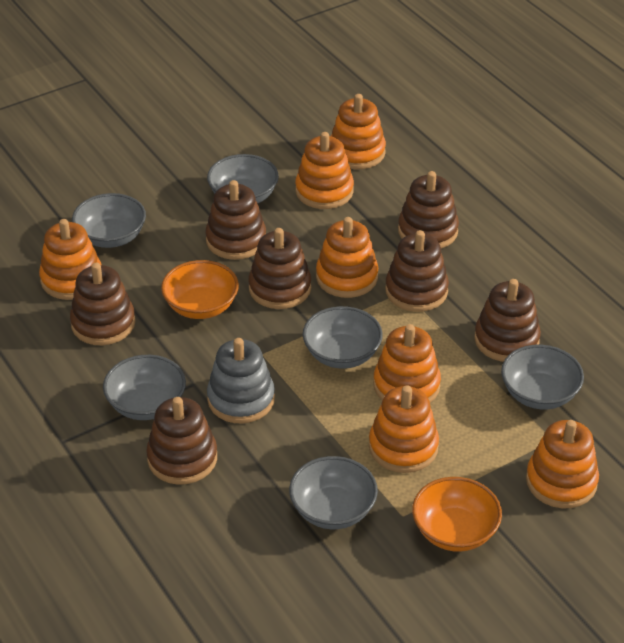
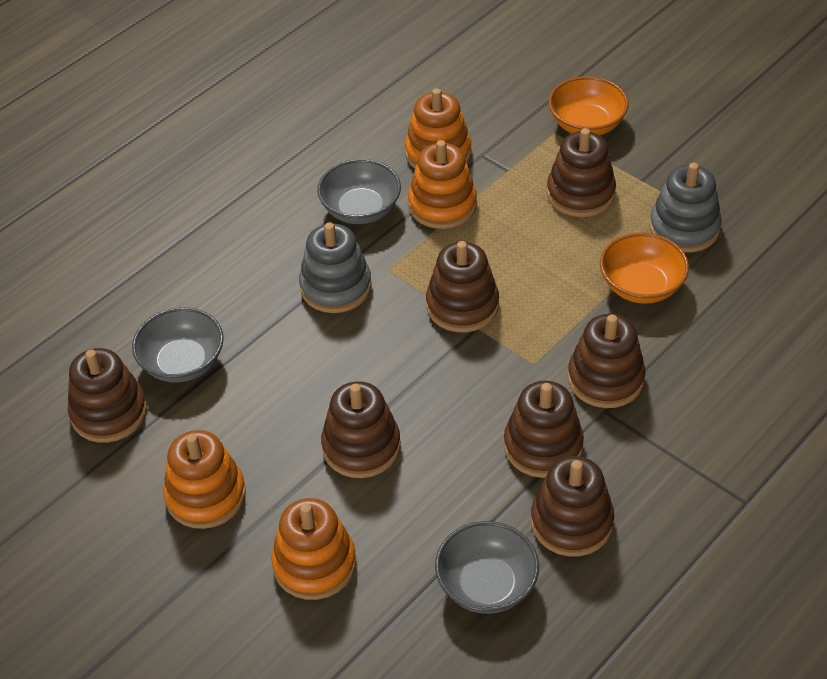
grey bowl: [72,193,146,248] [103,355,186,420] [207,154,279,203] [289,456,378,529] [303,306,383,369] [501,345,584,409] = 6 -> [132,307,224,383] [317,159,401,224] [435,521,539,614] = 3
grey stacking toy: [207,338,275,423] = 1 -> [299,222,372,313] [649,163,722,253] = 2
orange stacking toy: [39,219,102,300] [295,132,354,209] [316,217,378,298] [331,94,386,169] [369,385,439,473] [373,324,441,403] [526,420,599,508] = 7 -> [163,430,246,529] [271,498,356,600] [405,88,471,169] [408,140,477,229] = 4

